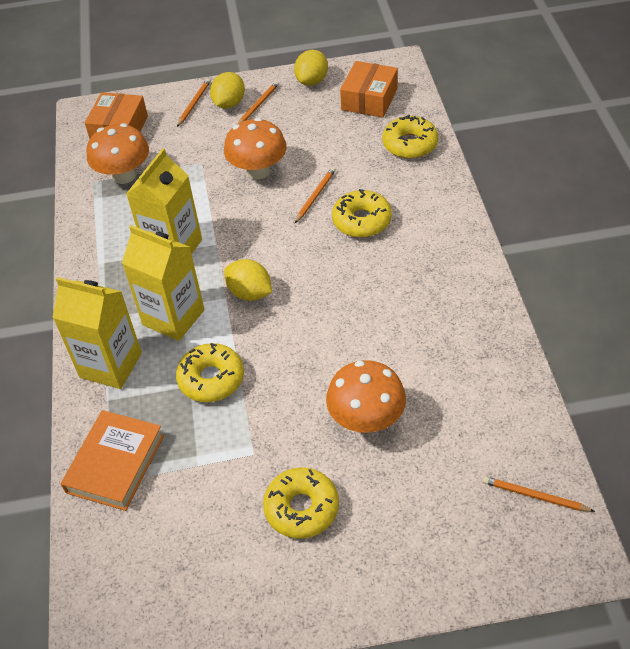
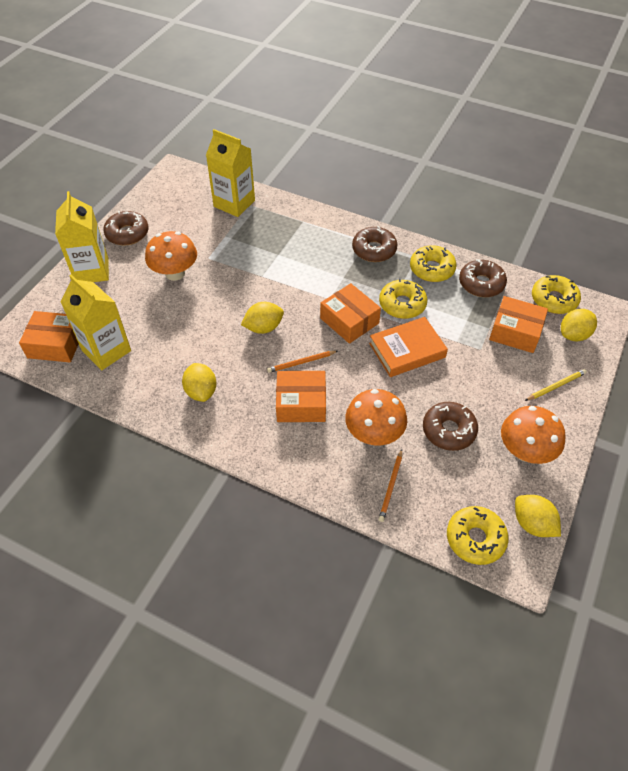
brown donut: none = 0 -> [103,211,148,246] [352,226,397,262] [423,402,478,451] [459,259,507,297] = 4
orange box: [85,92,148,139] [340,61,398,118] = 2 -> [19,311,79,363] [276,371,326,422] [320,283,381,344] [489,296,548,353] = 4
orange pencil: [177,78,211,127] [237,81,279,124] [295,167,336,223] [483,476,595,512] = 4 -> [267,351,338,373] [379,449,402,522] = 2
yellow lemon: [210,72,245,109] [224,259,272,301] [294,50,328,86] = 3 -> [182,363,216,402] [241,302,284,334] [515,495,561,537] [561,309,597,341] = 4
yellow pencil: none = 0 -> [525,369,587,401] = 1

